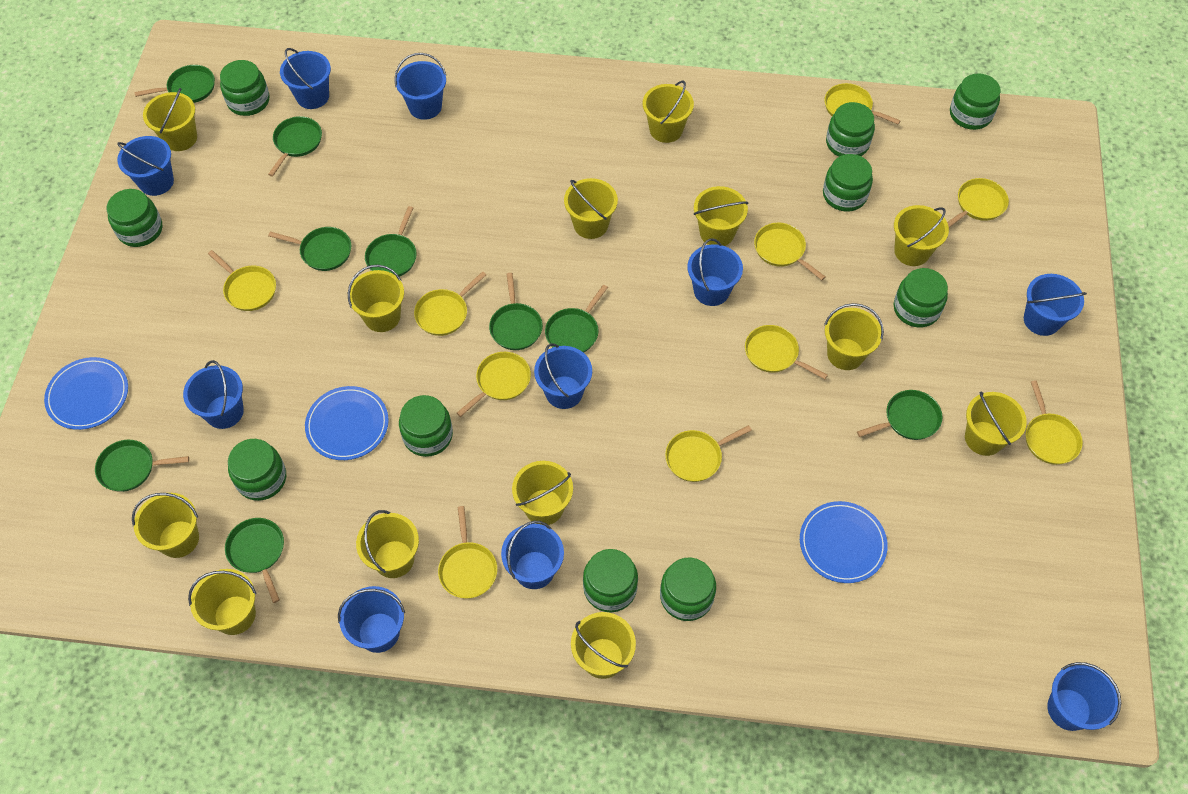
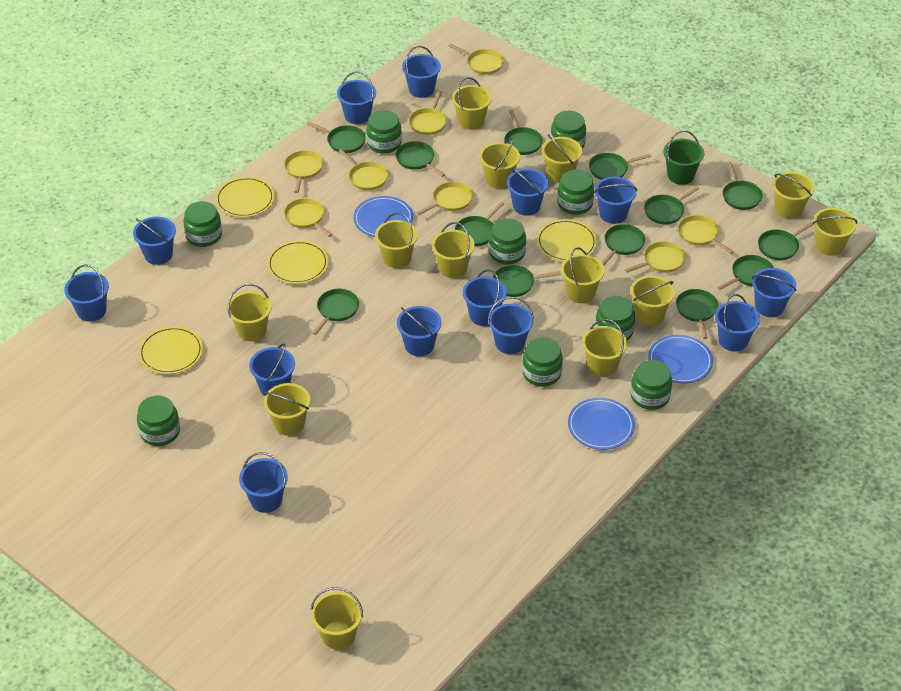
blue bucket: [117,136,174,196] [183,360,244,429] [280,48,331,109] [338,586,405,653] [394,53,446,120] [501,521,564,589] [534,343,592,409] [687,238,743,306] [1024,274,1087,336] [1047,662,1121,731] = 10 -> [64,264,109,322] [133,217,176,265] [239,452,288,513] [249,343,295,396] [337,72,376,124] [397,306,441,356] [402,46,441,98] [463,269,507,326] [488,297,534,354] [507,168,548,215] [594,177,637,224] [715,294,760,351] [752,268,796,317] = 13
green bucket: none = 0 -> [663,130,704,185] = 1
green jar: [107,189,162,247] [220,60,270,116] [228,439,286,501] [399,395,453,457] [583,549,638,612] [660,558,716,621] [823,154,873,211] [826,102,875,157] [894,268,948,327] [950,73,1001,130] = 10 -> [137,396,180,446] [183,201,222,247] [366,110,402,154] [489,218,526,264] [522,337,563,386] [551,111,586,149] [557,170,594,215] [595,296,635,340] [630,360,672,410] = 9
green pan: [95,440,189,492] [134,65,215,103] [225,518,284,603] [268,116,322,177] [268,227,351,271] [365,206,417,277] [489,273,543,350] [545,285,608,353] [857,390,943,440] = 9 -> [307,122,366,153] [312,289,359,335] [396,141,445,177] [455,202,504,246] [493,265,561,297] [504,110,543,155] [589,153,651,180] [601,224,645,266] [644,186,699,224] [676,289,718,339] [717,255,773,290] [723,162,763,210] [758,221,814,260] = 13
yellow pan: [208,250,276,311] [414,271,486,336] [438,506,497,599] [457,352,531,417] [665,425,752,482] [745,325,828,379] [754,223,826,280] [824,83,901,124] [947,178,1009,227] [1026,380,1083,465] = 10 -> [284,150,323,193] [284,198,332,237] [338,149,388,190] [409,91,447,135] [416,182,473,215] [449,44,504,75] [625,241,685,273] [678,215,734,254] = 8
yellow plate: none = 0 -> [138,326,203,374] [215,177,275,218] [267,240,329,284] [536,219,597,262] = 4

